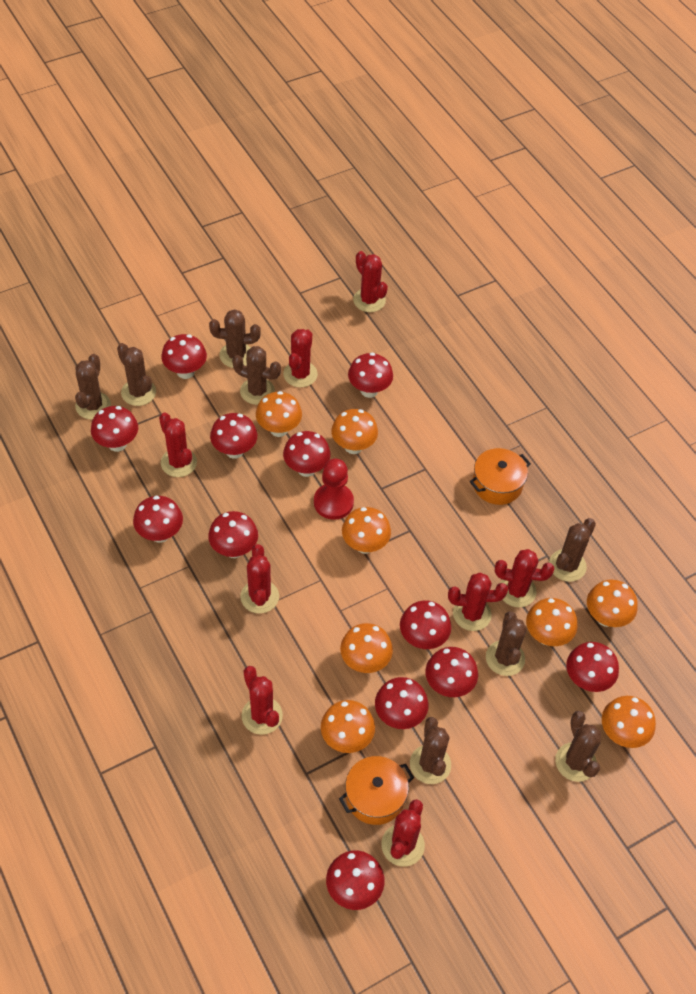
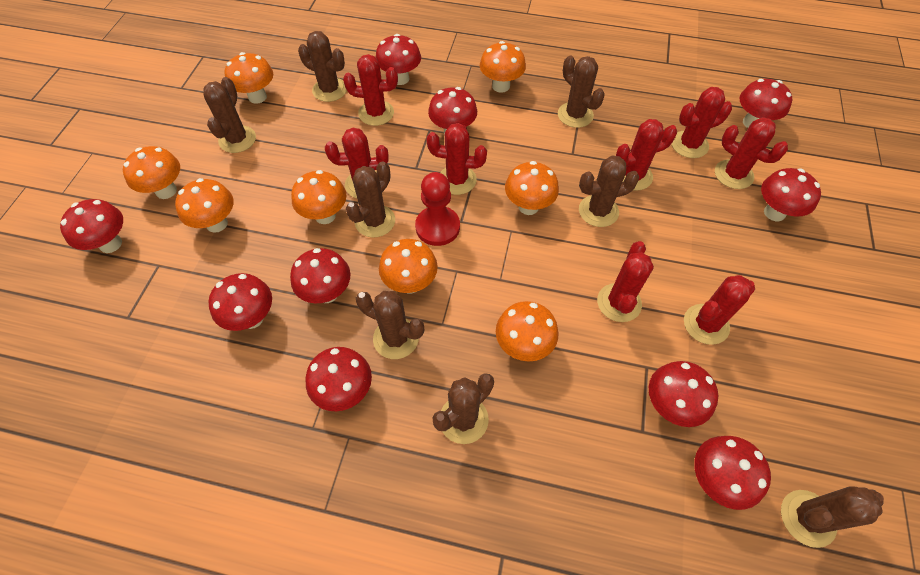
orange pot: [339,756,414,825] [470,448,531,505] = 2 -> none = 0
red mushroom: [91,406,138,452] [133,496,183,543] [161,334,207,379] [208,511,258,558] [210,413,257,459] [283,431,331,477] [326,851,385,910] [348,353,393,398] [375,677,429,729] [400,601,451,649] [426,647,478,697] [566,642,619,692] = 12 -> [60,199,123,253] [208,273,272,331] [290,248,350,303] [305,347,372,411] [376,34,421,85] [428,87,477,135] [649,361,718,427] [694,436,771,510] [740,79,792,128] [761,168,821,221] = 10

